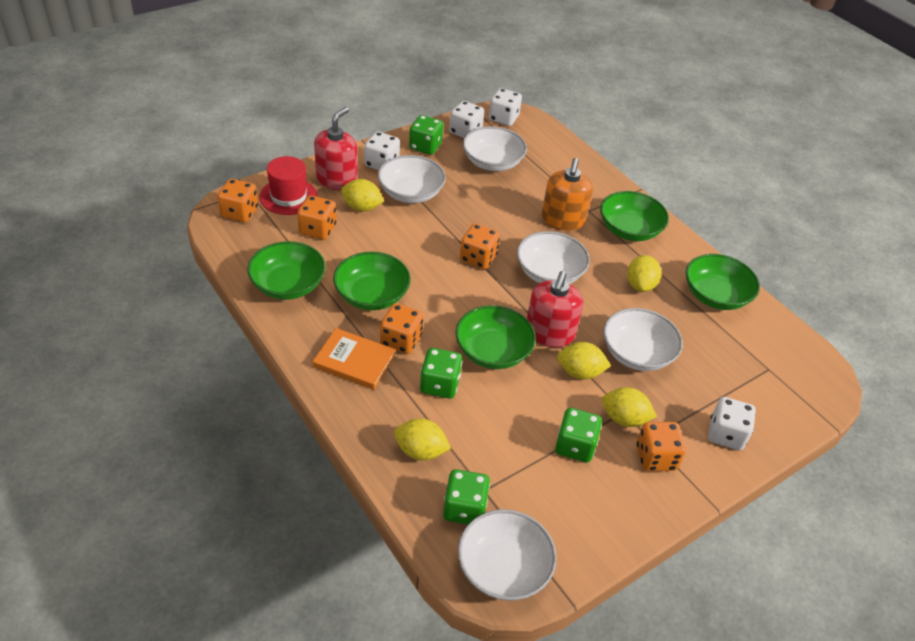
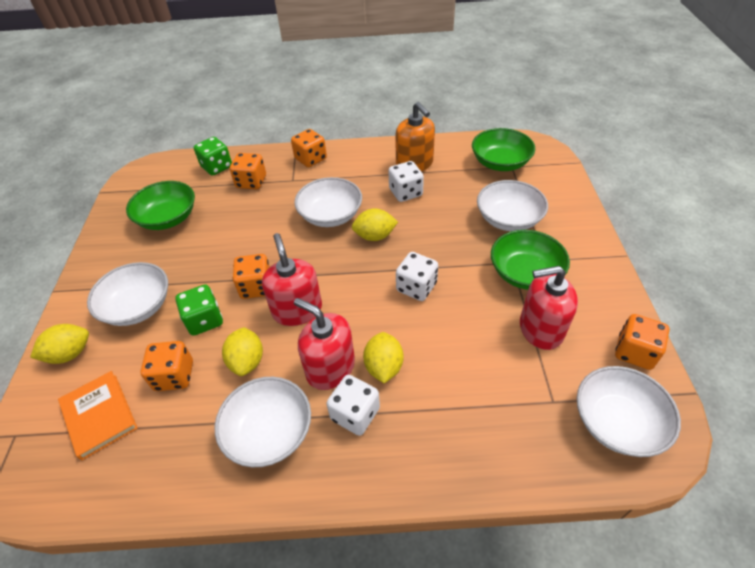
green bowl: [247,241,326,300] [333,252,411,310] [456,305,536,369] [600,191,669,241] [686,254,760,310] = 5 -> [126,181,195,230] [472,128,535,171] [491,230,570,290] = 3
green dice: [409,115,443,155] [420,348,462,399] [443,469,490,525] [555,408,602,462] = 4 -> [175,284,223,336] [194,137,232,176] = 2
red hat: [259,156,318,215] = 1 -> none = 0
red soap dispenser: [314,107,358,190] [527,271,583,347] = 2 -> [262,233,322,326] [294,298,355,390] [520,266,578,350] = 3
white dice: [364,131,400,170] [449,101,484,138] [489,88,522,126] [708,397,756,450] = 4 -> [326,375,380,436] [388,161,424,202] [396,252,438,301] = 3
yellow lemon: [341,179,384,211] [394,418,451,460] [557,342,611,380] [602,387,657,427] [627,255,661,292] = 5 -> [30,324,89,364] [222,327,263,376] [352,208,398,241] [363,332,403,383] = 4

